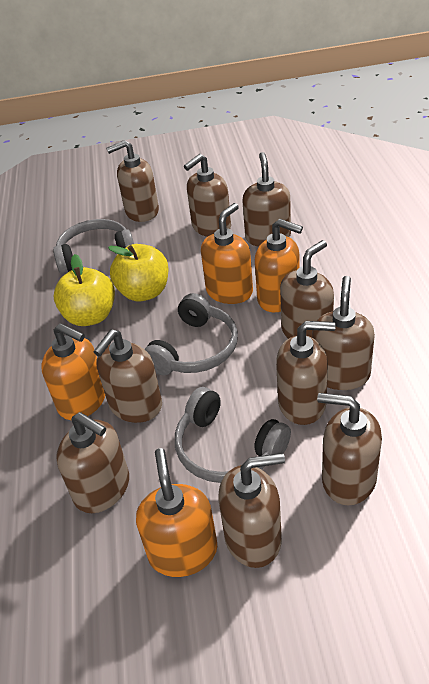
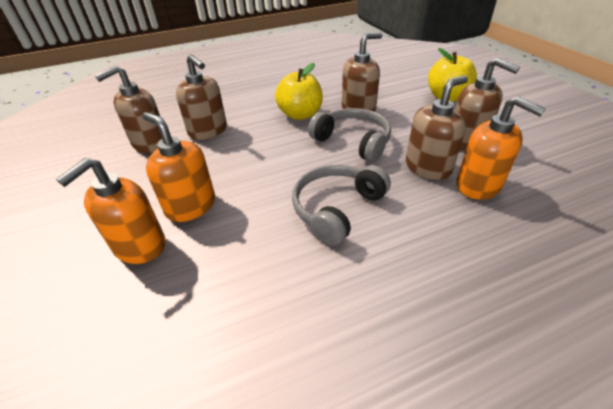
brown soap dispenser: [56,412,129,513] [93,329,162,423] [106,140,159,222] [184,154,231,237] [218,453,285,568] [242,152,291,247] [276,321,336,425] [280,240,334,339] [312,276,375,390] [317,393,382,505] = 10 -> [95,66,162,153] [176,54,227,140] [342,32,382,112] [406,76,468,180] [455,58,520,151] = 5
grey headphones: [53,219,134,275] [144,293,238,375] [175,387,291,483] = 3 -> [292,165,391,246] [308,108,391,162] = 2
orange soap dispenser: [41,323,105,420] [136,448,217,577] [201,203,253,304] [255,219,303,312] = 4 -> [56,158,165,264] [142,112,215,222] [456,96,546,200] = 3

